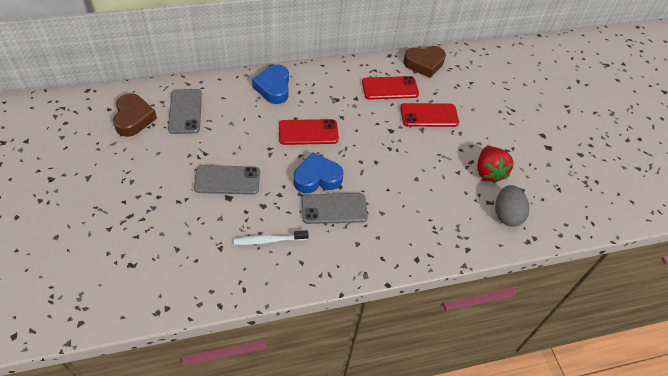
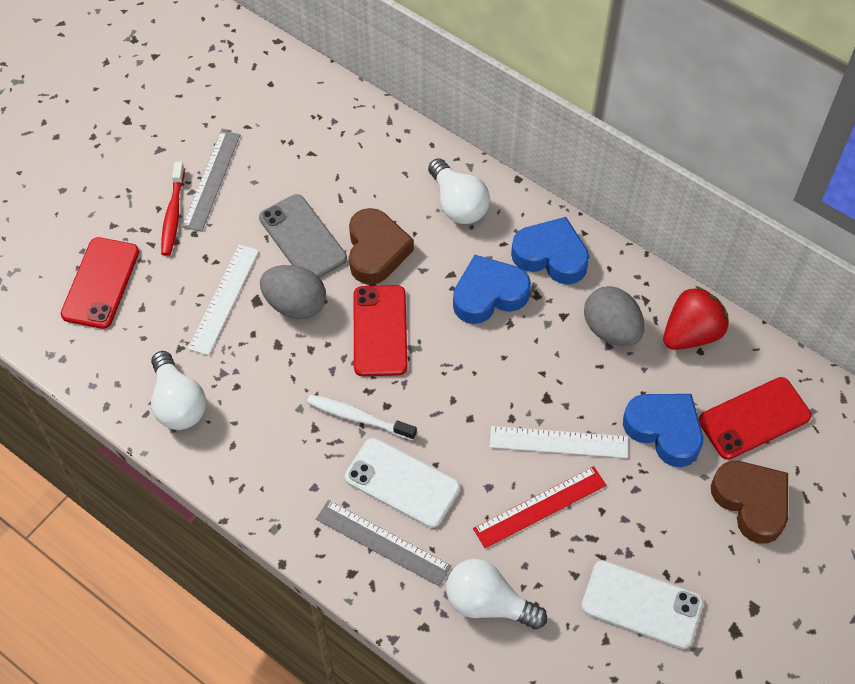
blue heart: [252,64,289,104] [294,152,343,193] = 2 -> [453,255,531,324] [511,217,589,285] [623,394,703,467] = 3
grey egg: [495,185,530,227] = 1 -> [260,265,326,319] [584,286,645,346] = 2
grey phone: [168,89,202,134] [194,165,260,195] [302,193,368,224] = 3 -> [259,194,347,278] = 1
grey ruler: none = 0 -> [182,131,240,232] [316,500,451,586] = 2
red ruler: none = 0 -> [473,466,606,548] = 1
red toothbrush: none = 0 -> [161,162,185,256] = 1
white light bulb: none = 0 -> [151,351,206,430] [428,158,490,224] [446,559,547,630] = 3
white phone: none = 0 -> [345,438,460,528] [581,560,703,649] = 2
white ruler: none = 0 -> [188,244,259,355] [490,426,628,458] = 2

